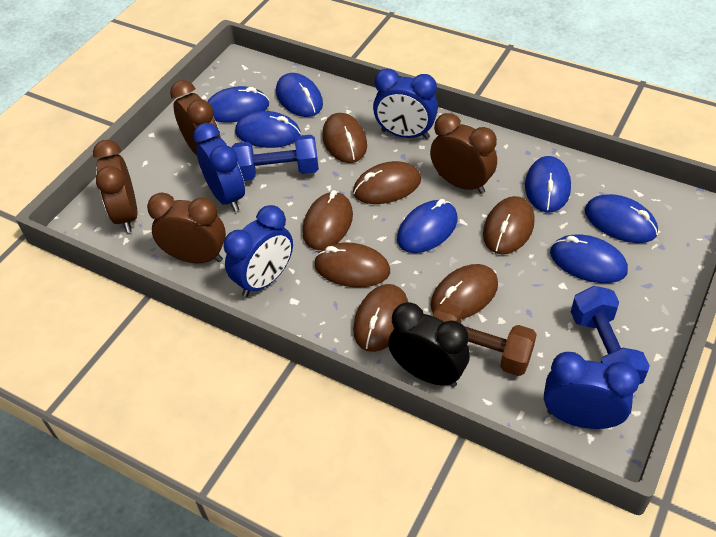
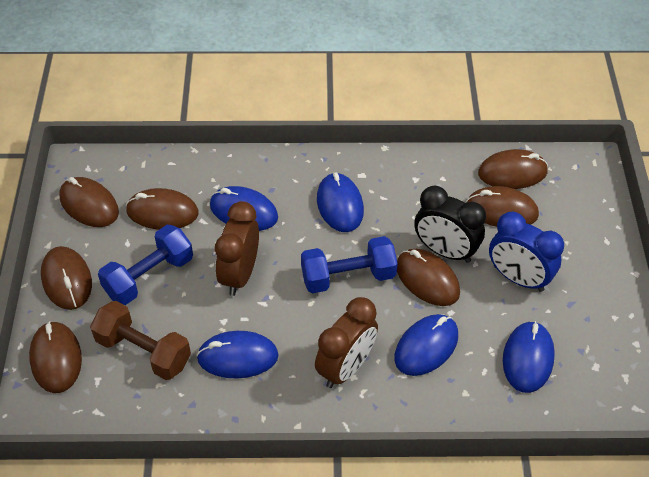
blue clock: [193,123,245,212] [224,205,293,297] [373,68,438,139] [544,352,640,429] = 4 -> [489,212,564,292] = 1
blue mouse: [207,86,269,122] [235,111,301,148] [276,73,323,117] [397,199,457,253] [525,156,571,213] [550,235,628,283] [585,194,658,243] = 7 -> [196,331,279,379] [210,186,278,231] [317,172,364,232] [394,314,458,376] [503,321,555,393] = 5
brown clock: [93,140,137,233] [147,193,226,263] [170,80,221,156] [430,113,497,194] = 4 -> [215,201,259,296] [315,297,378,388] = 2

